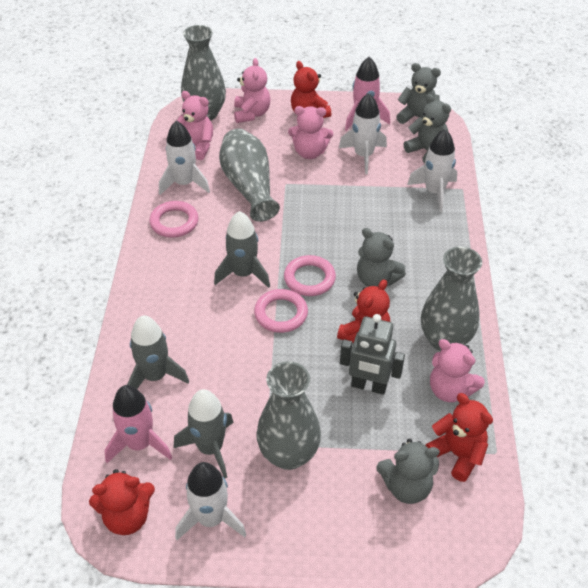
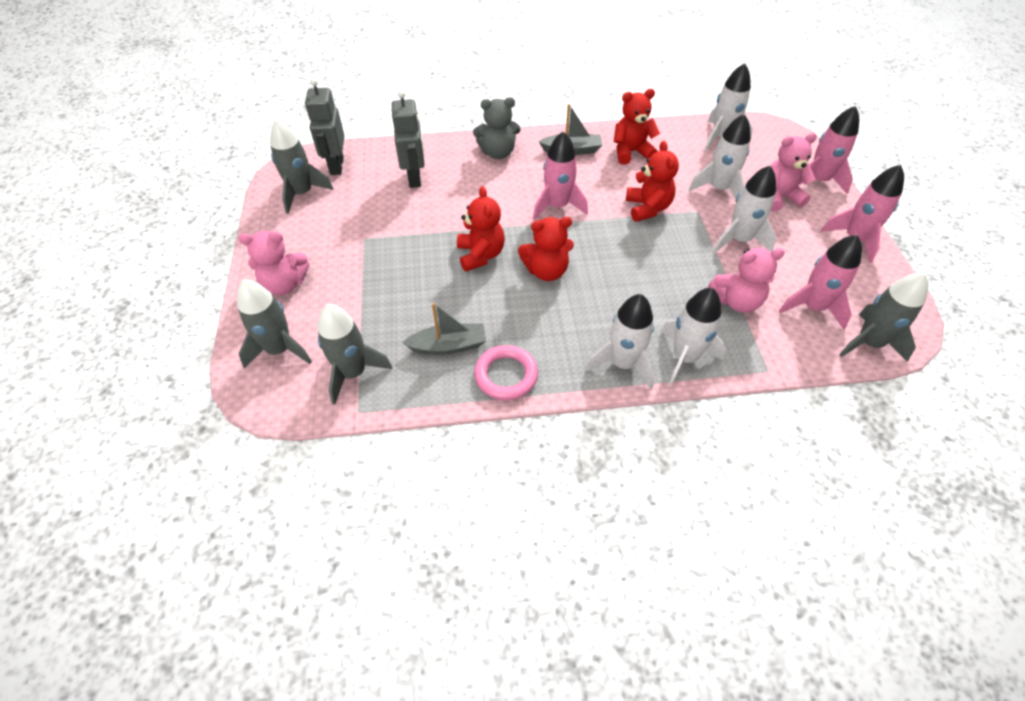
grey boat: none = 0 -> [402,303,486,355] [539,104,602,155] = 2
grey robot: [340,314,405,395] = 1 -> [305,78,345,175] [391,90,425,188] = 2
grey rocket: [127,316,189,389] [174,389,234,478] [214,211,270,288] = 3 -> [237,279,312,368] [270,119,334,214] [318,304,392,405] [839,272,928,362] = 4
grey teddy bear: [357,228,406,287] [376,439,440,504] [396,63,441,124] [404,94,451,163] = 4 -> [473,97,521,159] = 1
grey vase: [181,25,226,121] [219,128,280,222] [256,361,321,470] [421,246,482,352] = 4 -> none = 0
pink ring: [149,201,199,238] [254,289,308,333] [284,255,336,296] = 3 -> [474,345,538,400] = 1
pink rocket: [105,385,172,463] [345,57,390,131] = 2 -> [533,131,588,220] [779,235,862,330] [799,106,859,194] [821,164,904,263] = 4
pink teddy bear: [177,91,213,160] [234,58,271,123] [288,106,333,159] [430,339,485,402] = 4 -> [239,231,309,295] [708,248,785,313] [770,133,817,211] = 3
white rocket: [159,121,210,195] [175,462,246,540] [339,93,387,174] [407,129,457,212] = 4 -> [586,294,655,389] [661,288,726,386] [689,114,751,199] [705,63,753,151] [713,165,776,252] = 5

